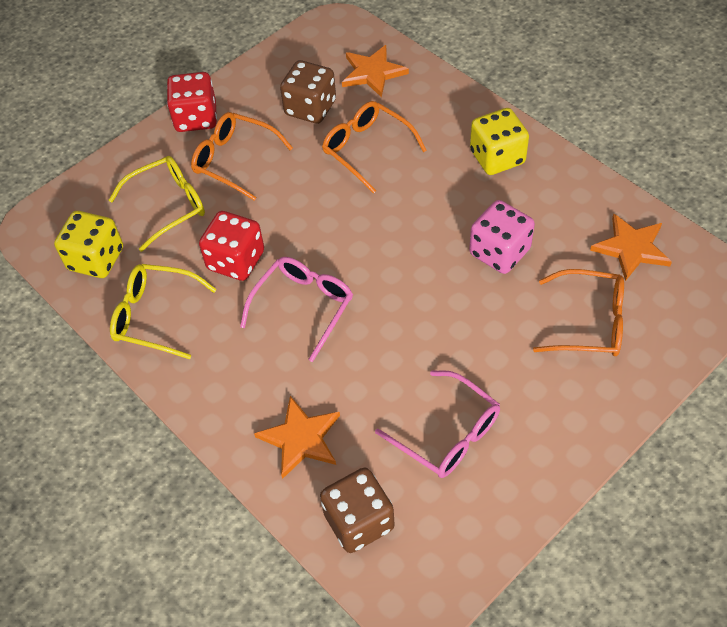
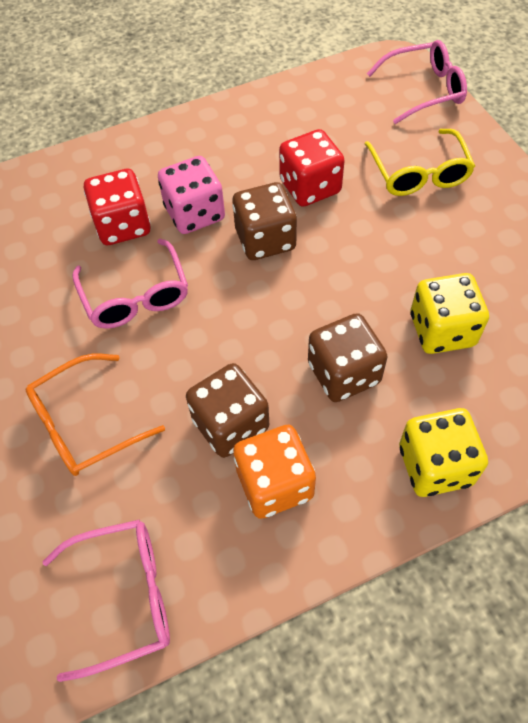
brown dice: [280,60,336,124] [320,467,395,553] = 2 -> [186,363,269,458] [232,182,297,260] [308,313,388,402] = 3
orange dice: none = 0 -> [233,425,316,519] = 1
orange glasses: [191,112,293,201] [322,101,427,194] [533,269,624,356] = 3 -> [25,354,165,476] = 1
orange star: [254,396,340,479] [342,45,409,98] [590,213,672,281] = 3 -> none = 0
pink glasses: [240,257,353,362] [375,370,500,478] = 2 -> [42,519,170,682] [73,239,188,329] [367,40,467,124] = 3
yellow glasses: [109,156,205,252] [110,264,217,359] = 2 -> [365,129,475,196] = 1

